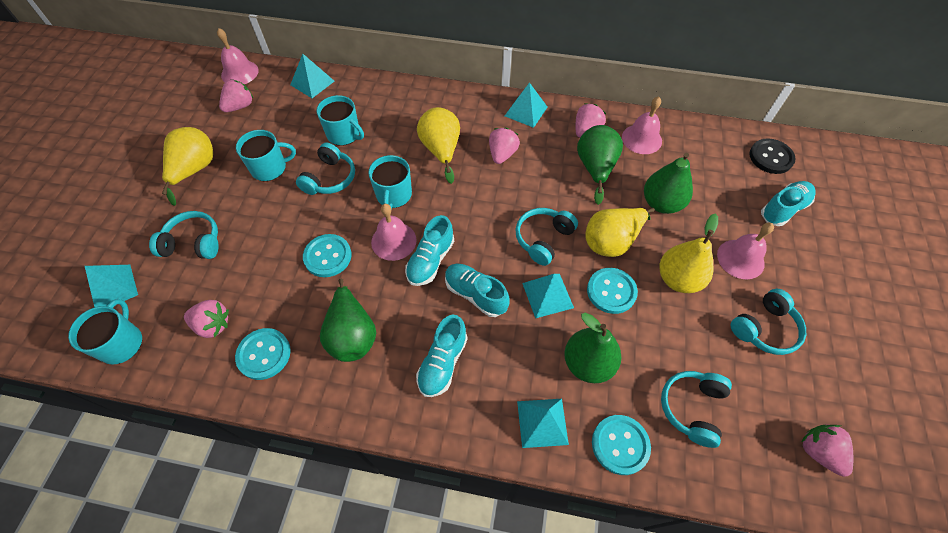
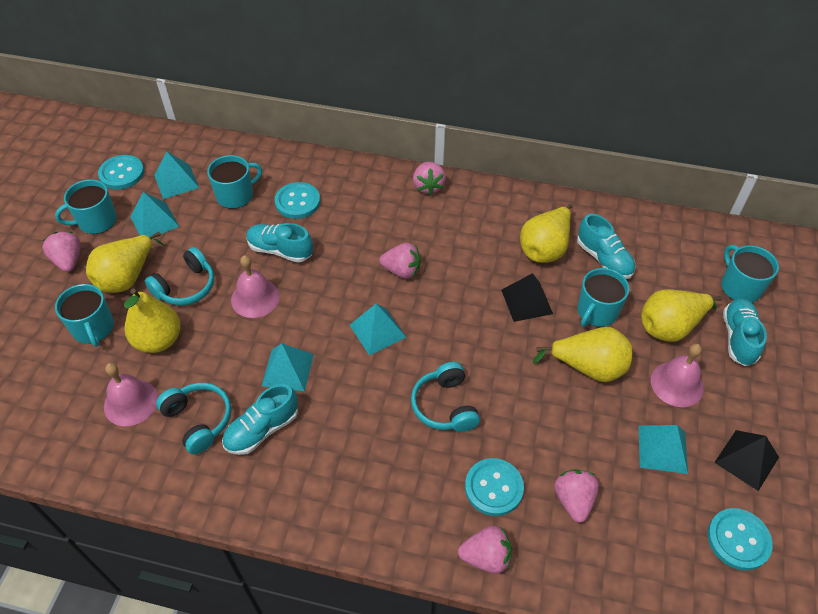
black button: [749,139,796,174] = 1 -> none = 0
black pyramid: none = 0 -> [501,273,553,322] [714,430,779,491] = 2
green pear: [320,279,376,362] [564,313,622,383] [577,125,623,205] [644,153,693,214] = 4 -> none = 0
pink bell: [217,28,259,84] [371,204,417,261] [622,96,662,154] [717,223,774,279] = 4 -> [104,363,158,426] [231,255,280,318] [651,344,704,407] = 3
turquoise headphones: [149,211,219,259] [296,142,355,195] [515,208,578,266] [661,371,732,448] [730,289,806,355] = 5 -> [145,247,214,306] [156,383,232,454] [411,362,480,432] = 3
turquoise mug: [68,299,142,365] [236,130,296,181] [317,95,364,146] [368,155,412,209] = 4 -> [55,179,117,234] [55,284,114,347] [207,155,262,209] [577,268,629,327] [721,245,779,303] = 5
yellow pear: [162,127,213,206] [417,107,460,184] [586,208,655,257] [660,213,718,293] = 4 -> [86,232,164,293] [124,288,181,353] [520,204,573,263] [533,327,632,382] [641,289,722,342] = 5

